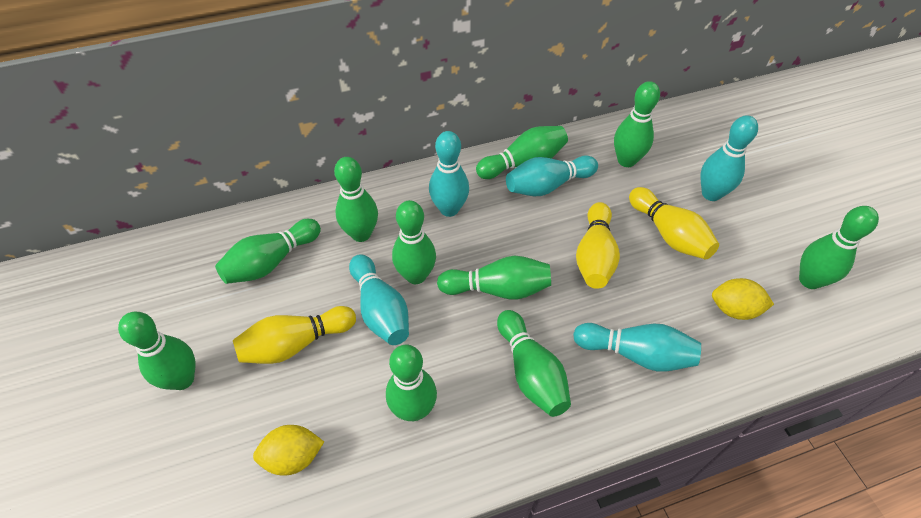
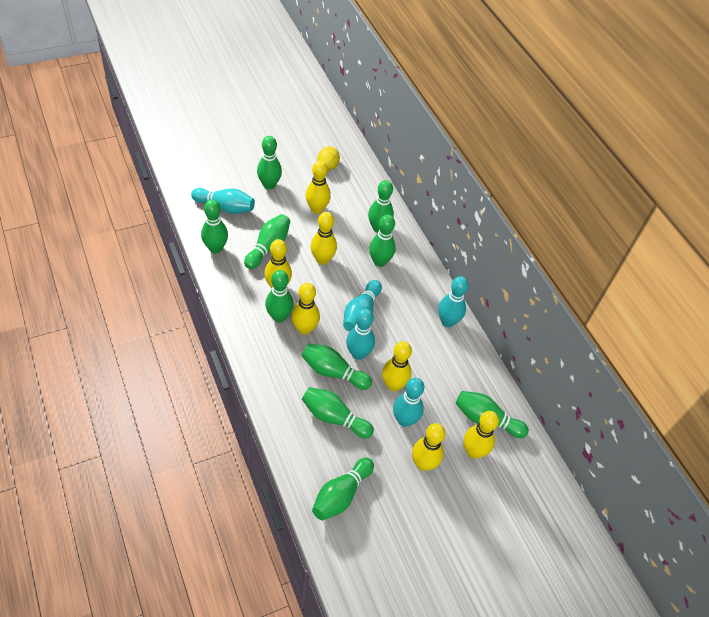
yellow bowling pin: [233,306,356,364] [576,202,620,289] [629,187,719,260] = 3 -> [264,239,292,288] [291,283,320,335] [305,160,331,214] [311,212,337,265] [382,341,412,391] [412,423,445,471] [463,411,499,459] = 7
yellow lemon: [253,425,324,475] [712,278,774,320] = 2 -> [318,146,340,170] = 1

